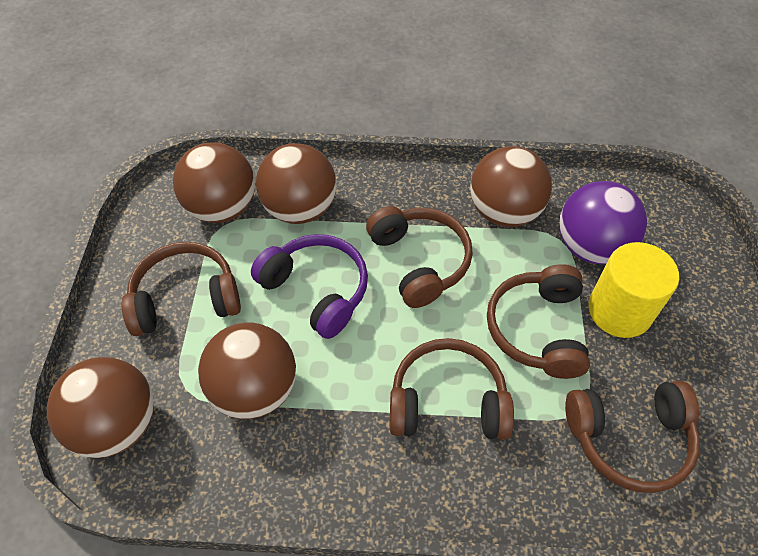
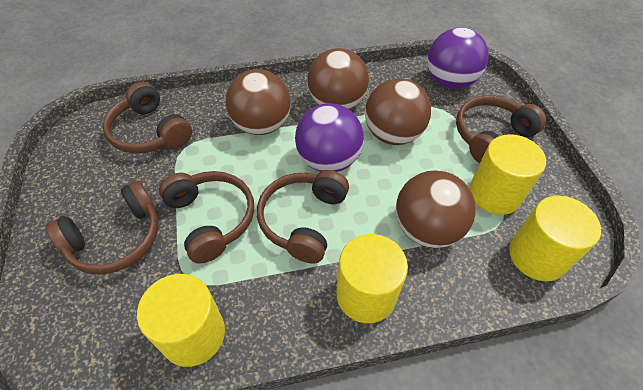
brown ball: [47,357,154,458] [173,142,255,223] [198,322,296,419] [256,143,336,224] [470,146,552,227] = 5 -> [226,69,291,135] [307,48,369,109] [365,78,431,145] [396,170,476,248] = 4
purple ball: [559,181,647,264] = 1 -> [295,103,364,172] [427,27,489,89] = 2
purple headphones: [251,234,368,339] = 1 -> none = 0
yellow cylinder: [588,242,679,338] = 1 -> [137,274,225,367] [336,234,408,323] [469,134,546,215] [509,195,601,281] = 4

